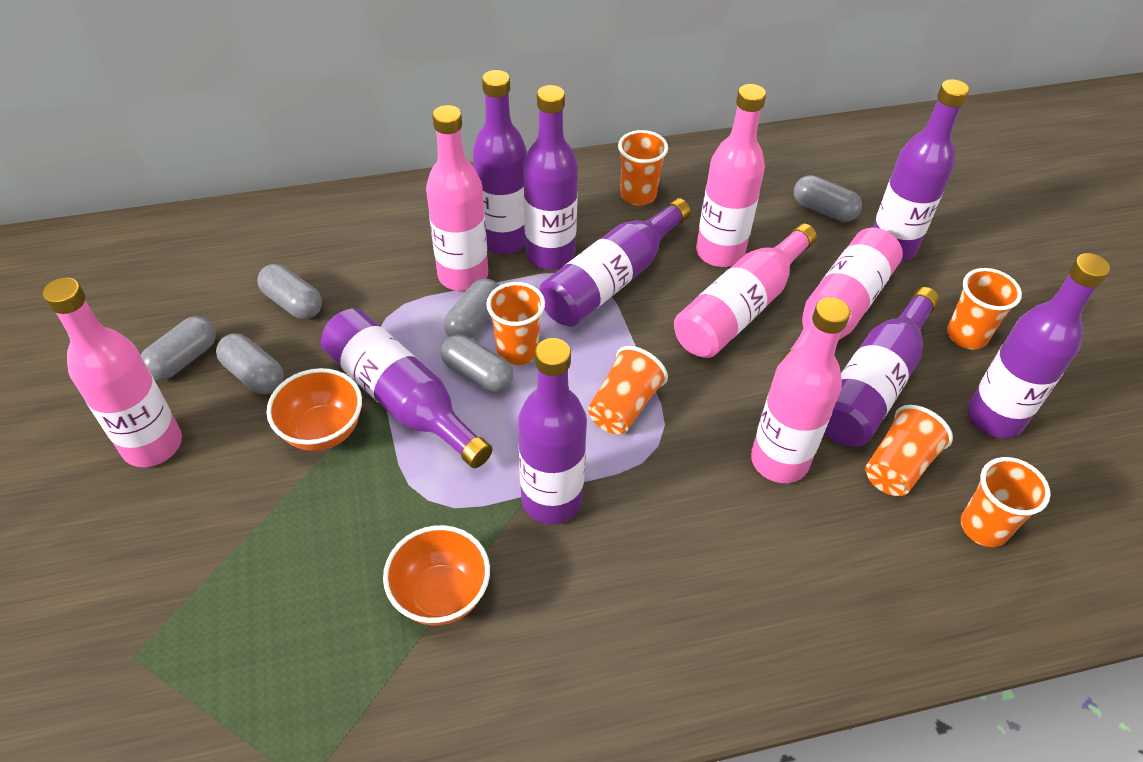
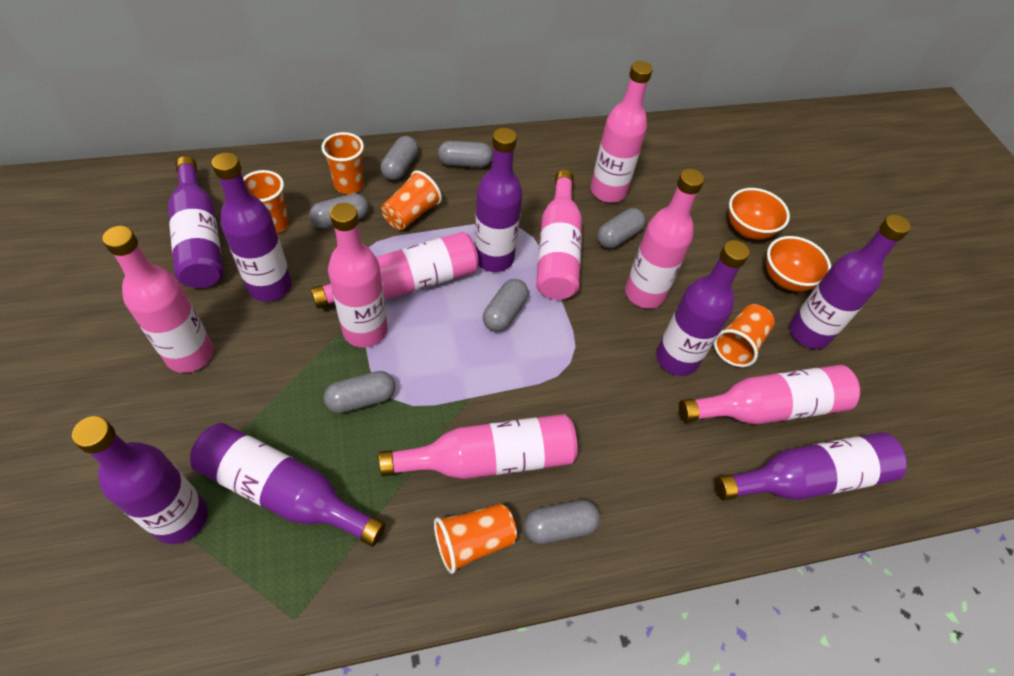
grey capsule: [141,316,216,381] [216,333,284,394] [257,264,322,319] [441,335,513,393] [444,278,499,339] [794,175,862,222] = 6 -> [309,193,369,229] [324,371,395,413] [380,136,419,181] [438,141,493,168] [483,279,528,332] [524,500,600,544] [597,208,645,249] = 7
orange cup: [486,282,545,365] [588,346,668,434] [618,130,668,206] [865,405,953,496] [947,268,1022,350] [961,457,1051,547] = 6 -> [243,170,289,233] [322,132,364,194] [381,170,442,230] [434,503,517,574] [714,304,775,367] = 5
pink bottle: [43,277,182,467] [426,105,488,291] [674,223,817,358] [696,84,766,267] [751,297,850,483] [779,228,903,364] = 6 -> [102,226,214,373] [311,232,479,309] [328,203,388,348] [379,414,578,479] [536,170,582,300] [590,61,653,203] [625,169,704,309] [679,365,860,424] = 8

